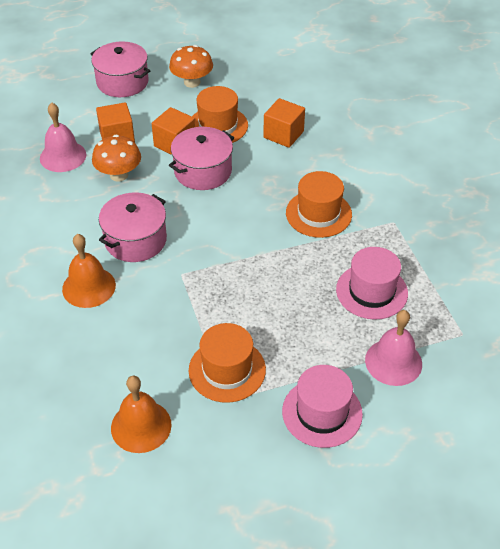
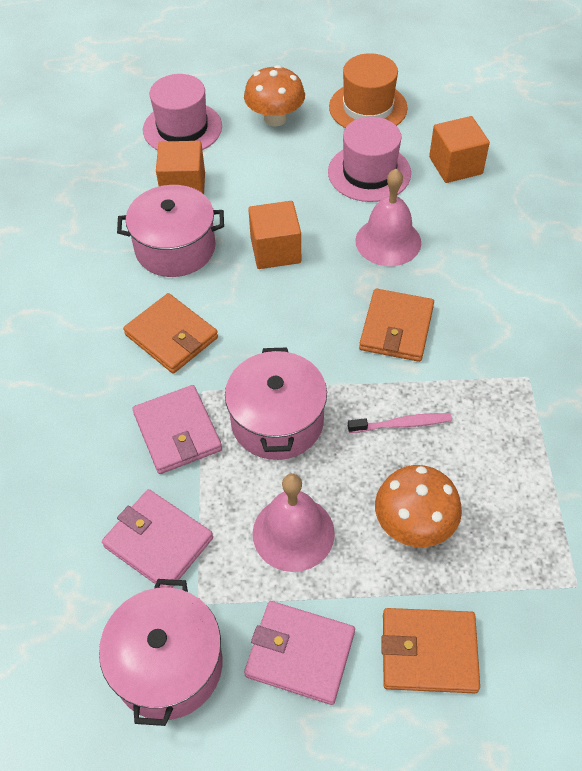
orange bell: [62,234,116,308] [111,376,172,453] = 2 -> none = 0
orange hat: [189,323,266,403] [192,86,248,143] [286,171,352,238] = 3 -> [329,53,407,128] = 1
orange wallet: none = 0 -> [123,293,218,374] [359,289,434,362] [381,608,480,693] = 3
pink toothbrush: none = 0 -> [348,413,452,433] = 1
pink wallet: none = 0 -> [102,489,213,588] [132,385,222,474] [244,601,355,705] = 3

